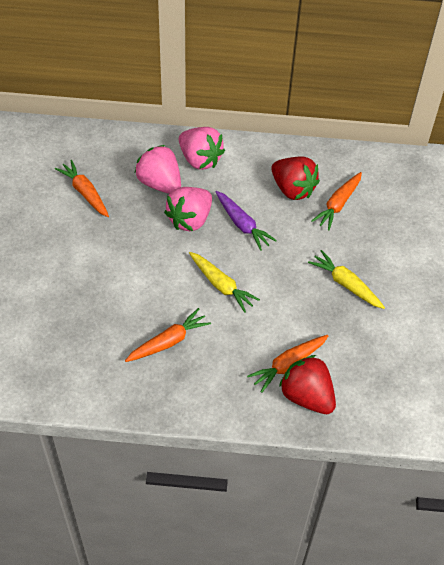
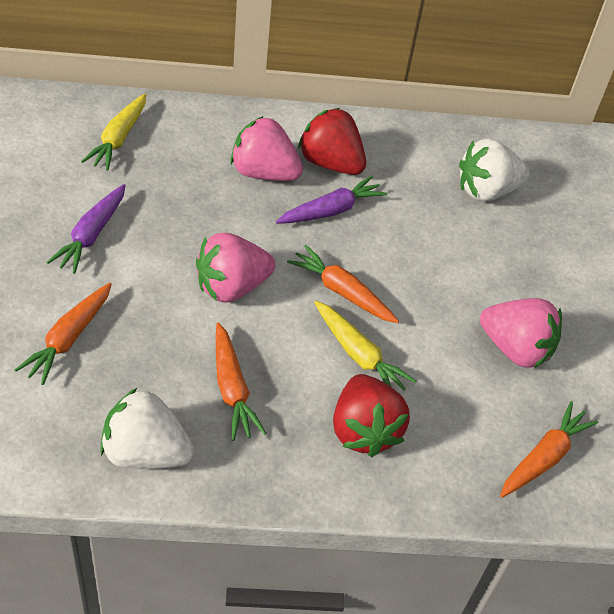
purple carrot: [215,191,277,251] = 1 -> [47,184,126,274] [276,176,387,224] = 2
white strawberry: none = 0 -> [100,388,194,469] [459,139,530,201] = 2

